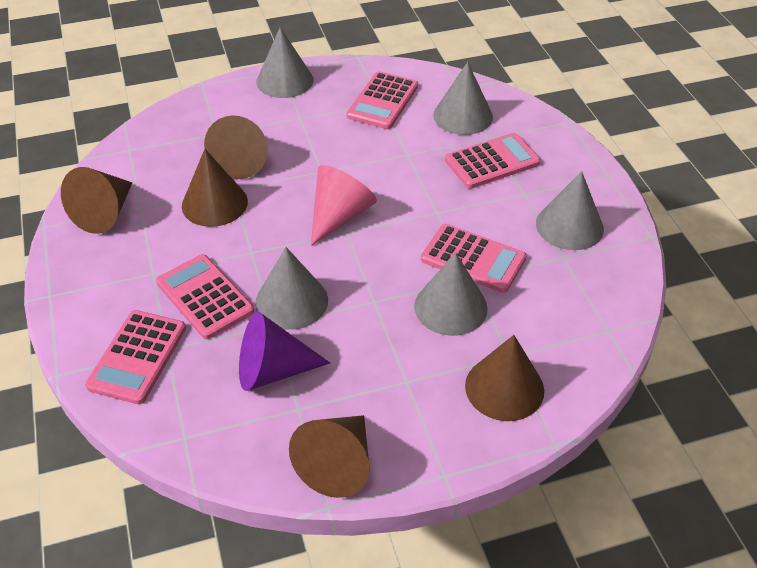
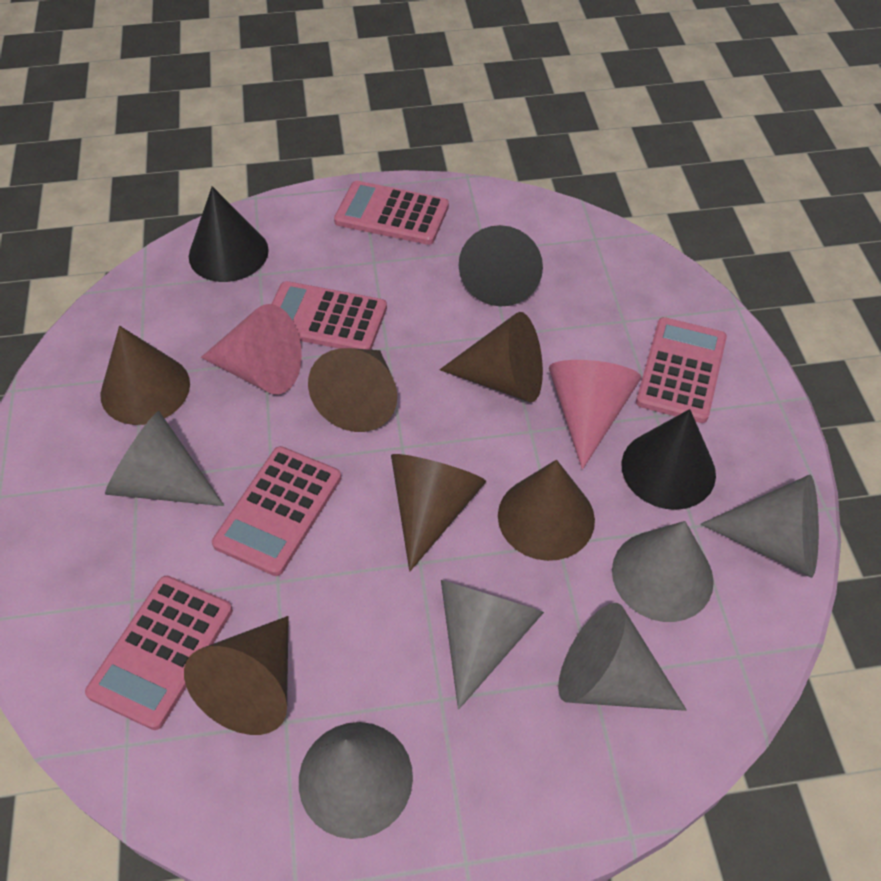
black cone: none = 0 -> [189,186,269,282] [459,225,543,307] [622,409,716,510] = 3
brown cone: [61,167,132,234] [182,149,248,227] [204,115,268,179] [289,415,369,498] [465,335,544,421] = 5 -> [100,326,190,425] [184,616,289,735] [308,348,398,432] [391,454,486,571] [440,312,543,402] [498,460,595,561] = 6
grey cone: [255,247,328,330] [256,27,313,98] [414,253,488,336] [433,62,493,135] [536,171,604,250] = 5 -> [105,411,224,506] [299,722,413,839] [441,580,544,709] [558,603,687,711] [612,521,714,622] [701,475,819,578] = 6
pink cone: [311,165,377,246] = 1 -> [201,304,302,394] [549,360,641,470] = 2
purple cone: [239,312,330,391] = 1 -> none = 0

